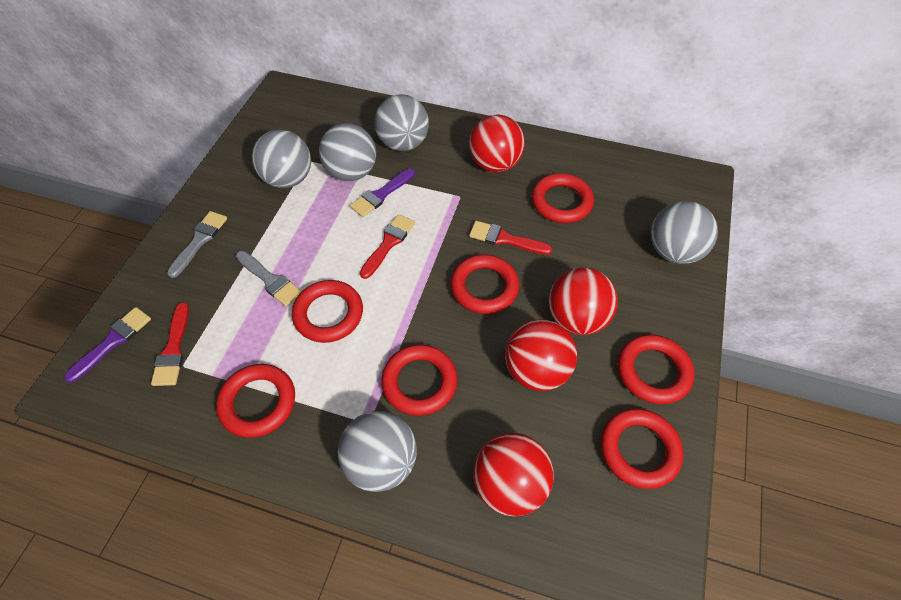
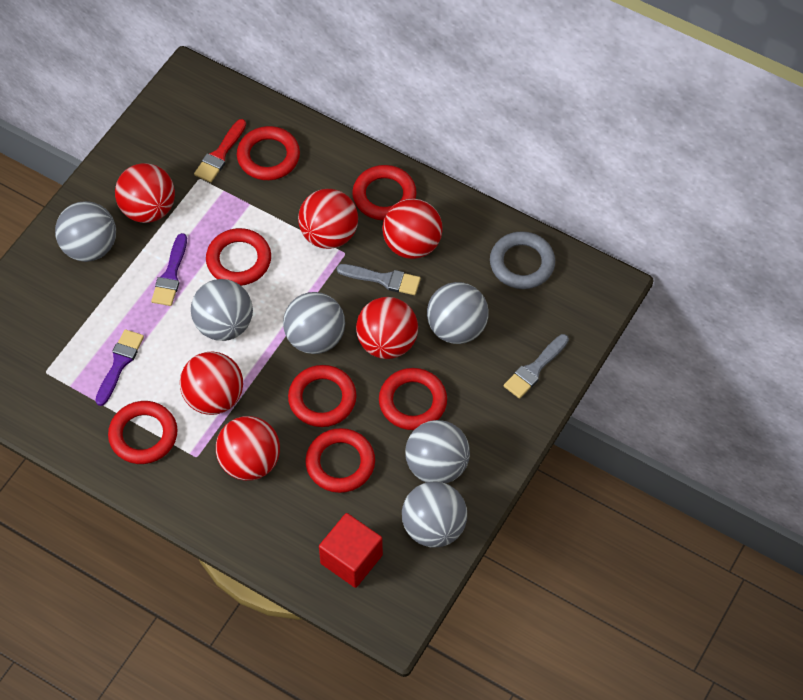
grey ball: [252,130,311,188] [319,123,376,181] [338,411,417,492] [374,94,429,151] [651,201,718,264] = 5 -> [55,201,116,262] [191,279,253,341] [283,292,345,354] [402,481,467,548] [405,420,470,484] [427,282,489,344] = 6
grey ring: none = 0 -> [490,231,555,289] = 1
red ball: [469,115,525,172] [473,433,554,517] [505,319,577,391] [549,268,618,335] = 4 -> [115,163,175,223] [180,351,243,415] [216,416,280,481] [298,189,358,249] [356,297,418,359] [382,198,443,259] = 6
red brush: [151,302,189,386] [360,214,415,279] [469,221,552,255] = 3 -> [194,119,246,182] = 1
red cube: none = 0 -> [319,513,383,588] = 1

